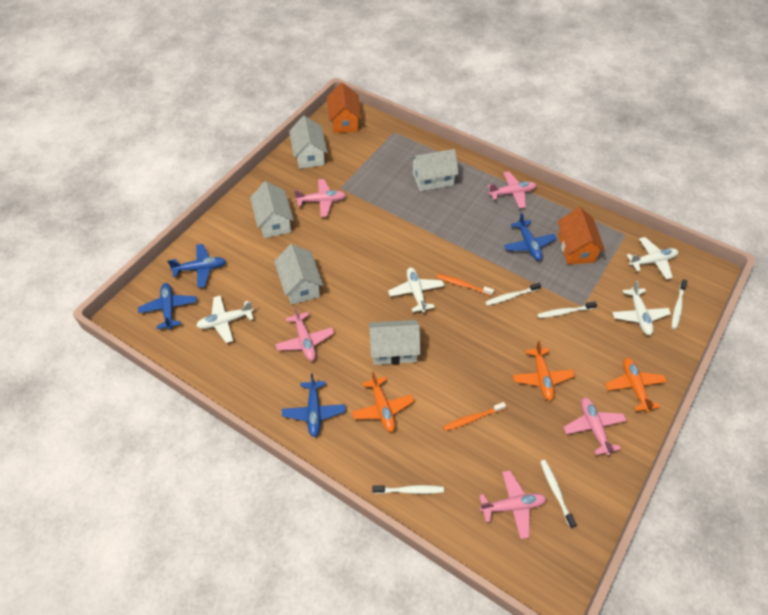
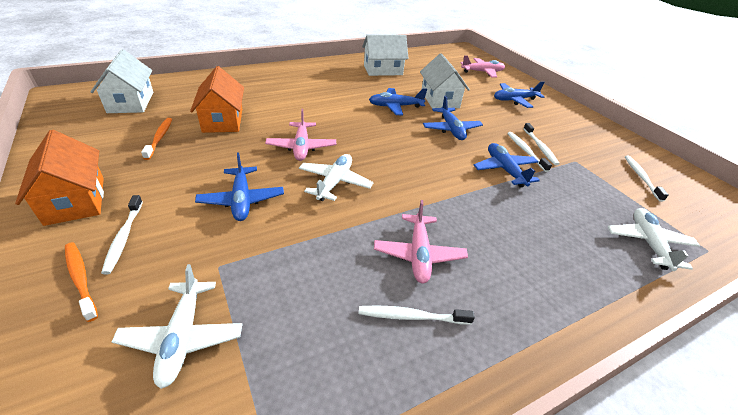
blue plane: [138,283,197,330] [167,244,226,288] [282,373,346,437] [504,213,556,261] = 4 -> [195,153,284,221] [369,88,427,115] [423,96,483,140] [474,143,540,187] [494,81,545,108] = 5
orange plane: [352,371,414,432] [513,340,575,401] [605,358,667,413] = 3 -> none = 0
pink plane: [275,306,334,361] [294,179,346,217] [479,471,547,539] [488,172,537,209] [563,397,627,456] = 5 -> [265,109,336,161] [374,200,468,284] [460,56,505,77] = 3
white house: [250,181,294,238] [274,244,323,305] [289,116,328,169] [369,320,421,365] [411,149,459,191] = 5 -> [90,49,154,113] [362,35,409,76] [420,53,470,108] = 3
white plane: [196,295,254,343] [388,267,444,313] [612,280,671,335] [627,237,678,280] = 4 -> [112,264,242,389] [299,154,374,201] [607,208,700,271] = 3

